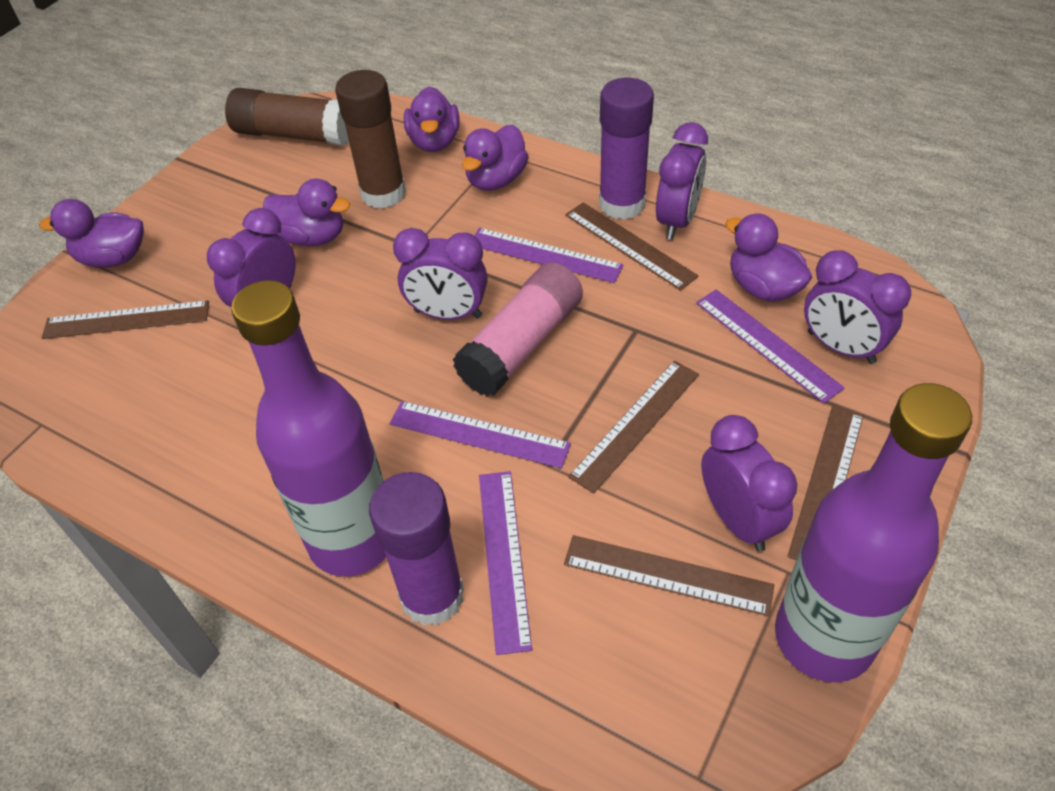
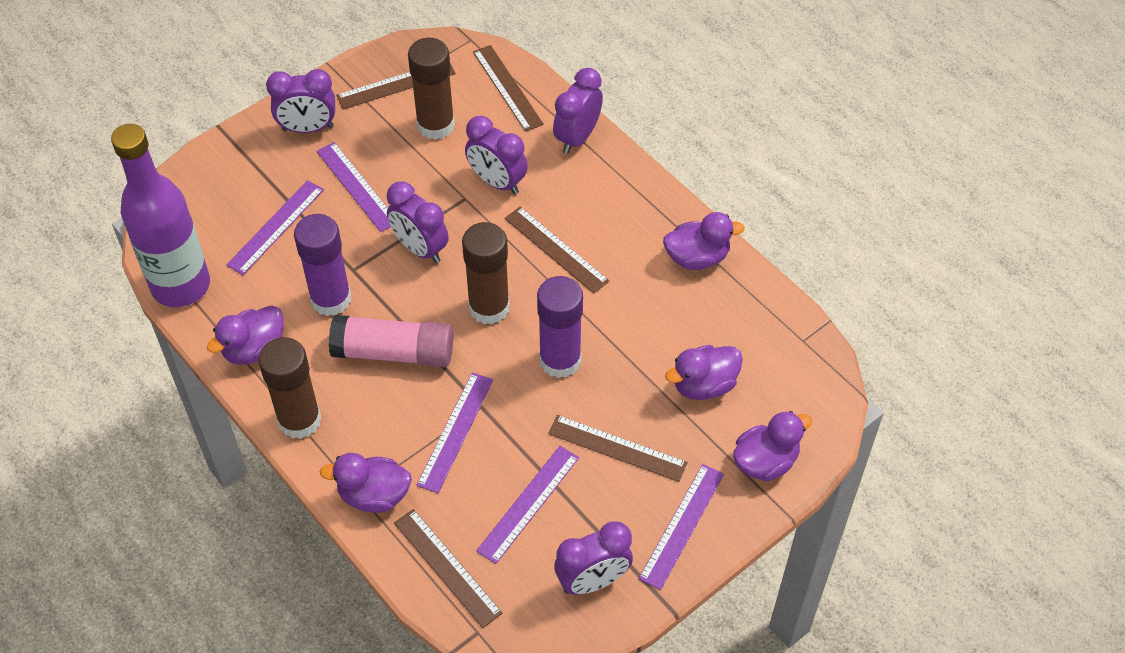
brown glue stick: [225,88,349,146] [335,70,406,209] = 2 -> [258,337,321,439] [408,38,455,140] [462,222,510,325] = 3
purple bottle: [231,280,386,576] [775,383,972,682] = 2 -> [111,124,210,307] = 1
purple ruler: [390,401,571,468] [474,228,624,283] [479,471,532,655] [696,289,845,404] = 4 -> [226,180,324,275] [317,142,391,232] [416,372,493,493] [476,446,579,564] [639,464,724,590] = 5

